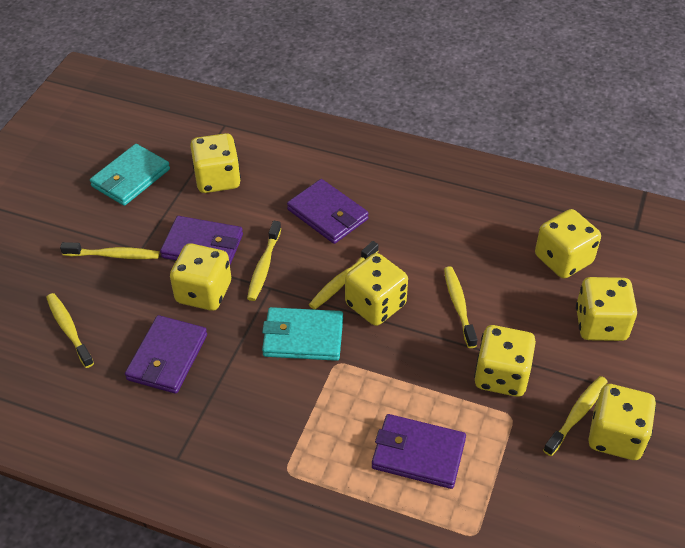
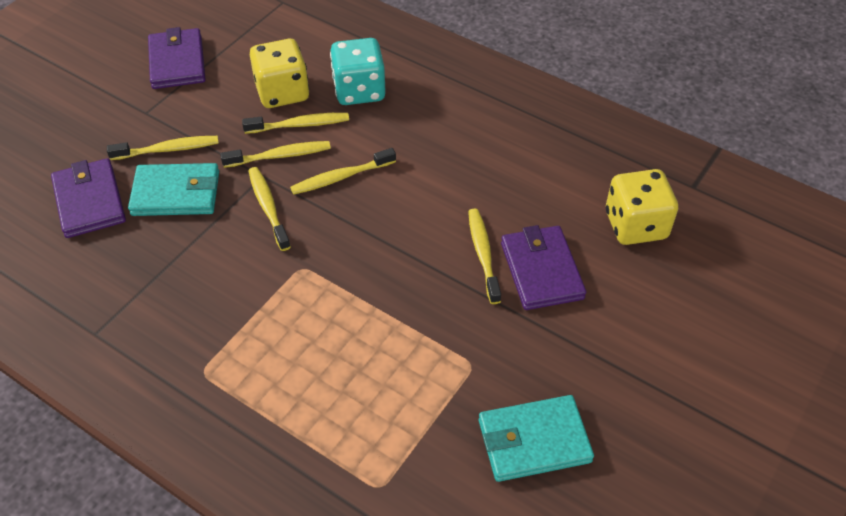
purple wallet: [125,315,207,394] [160,216,243,265] [287,179,369,244] [372,414,466,489] = 4 -> [51,158,126,238] [148,27,206,89] [501,225,586,310] = 3
turquoise dice: none = 0 -> [330,38,386,105] = 1
yellow dice: [170,243,231,311] [190,133,241,193] [345,253,408,326] [474,325,536,397] [535,209,601,278] [576,277,637,341] [588,384,656,460] = 7 -> [250,39,309,108] [606,169,678,245] = 2

